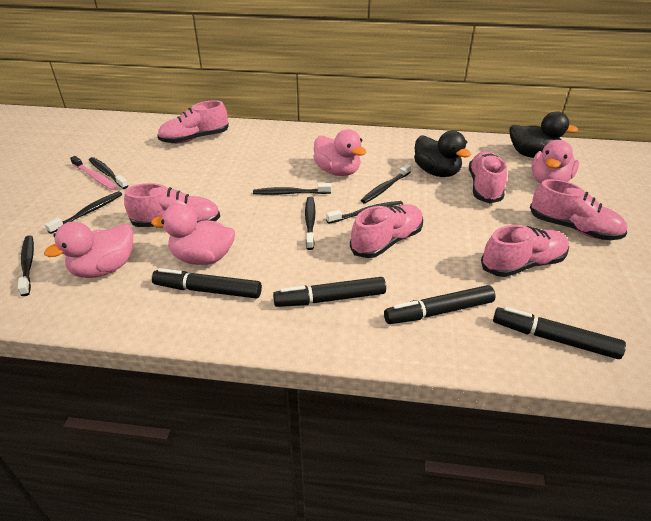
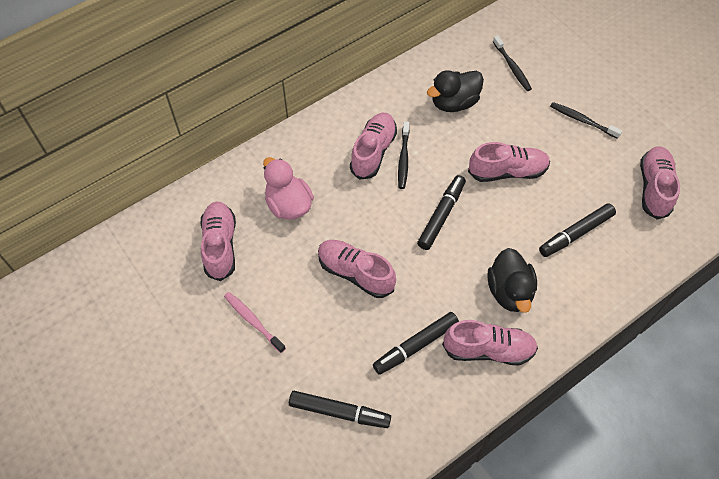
black toothbrush: [18,236,34,296] [45,191,122,234] [89,157,128,189] [253,183,332,195] [305,197,316,250] [326,201,403,224] [361,164,411,203] = 7 -> [398,121,409,189] [493,35,532,91] [550,102,622,139] = 3
pink duck: [44,222,133,278] [151,204,235,265] [313,129,366,176] [532,140,579,184] = 4 -> [263,157,314,220] = 1

